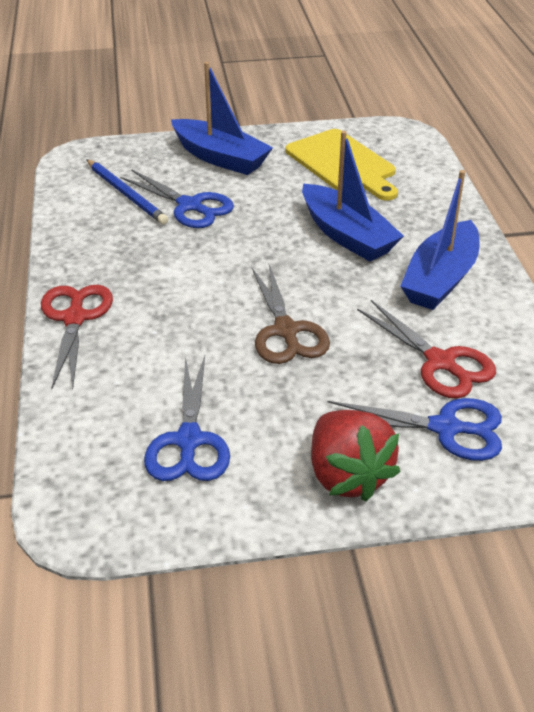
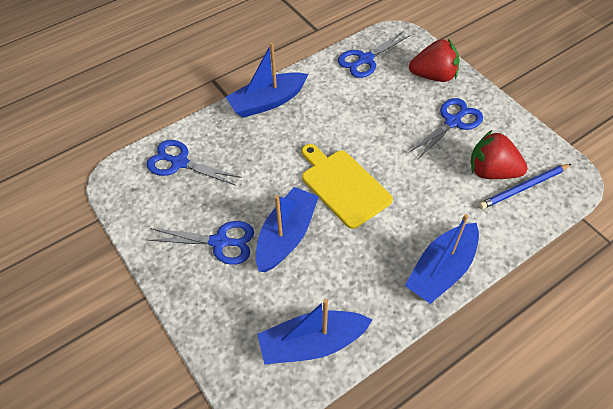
blue boat: [171,62,273,175] [302,131,404,262] [400,170,479,310] = 3 -> [226,42,308,118] [256,187,319,272] [257,299,372,365] [405,214,479,304] = 4
blue scissors: [120,169,234,228] [144,356,230,481] [328,398,502,461] = 3 -> [147,140,242,186] [148,221,254,265] [338,31,411,78] [408,98,483,159] = 4
brown scissors: [252,265,330,364] = 1 -> none = 0
red scissors: [41,285,113,389] [357,300,496,399] = 2 -> none = 0
red strawberry: [311,410,401,502] = 1 -> [409,39,460,82] [470,130,527,179] = 2

